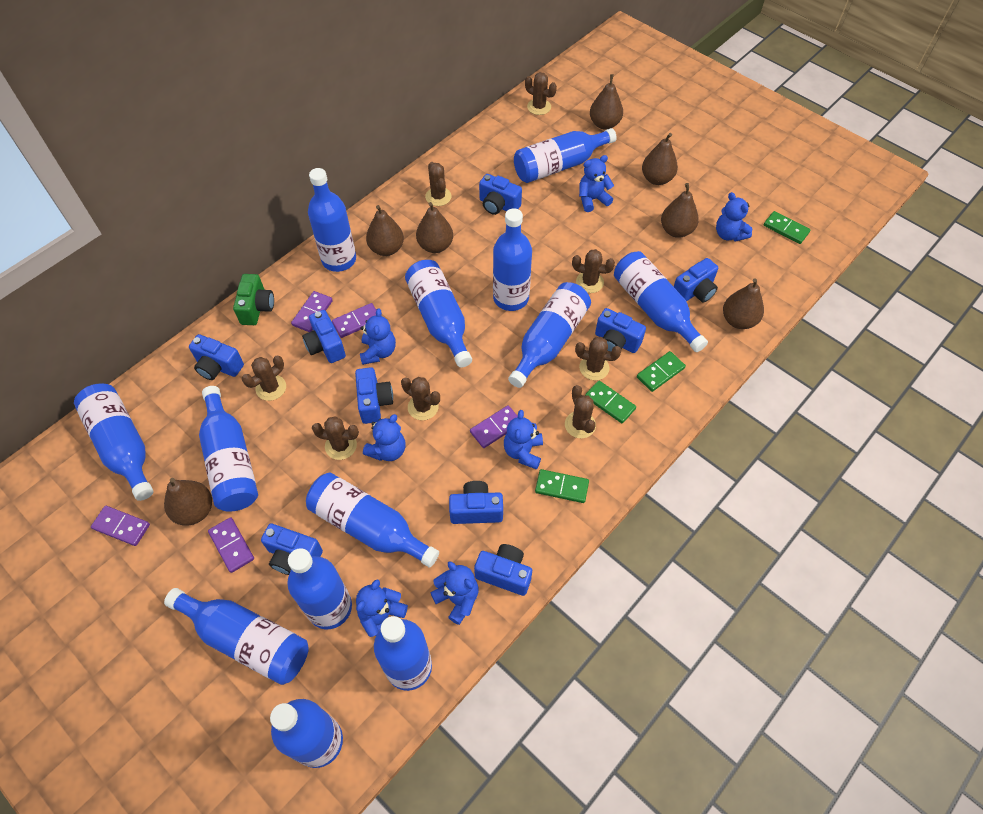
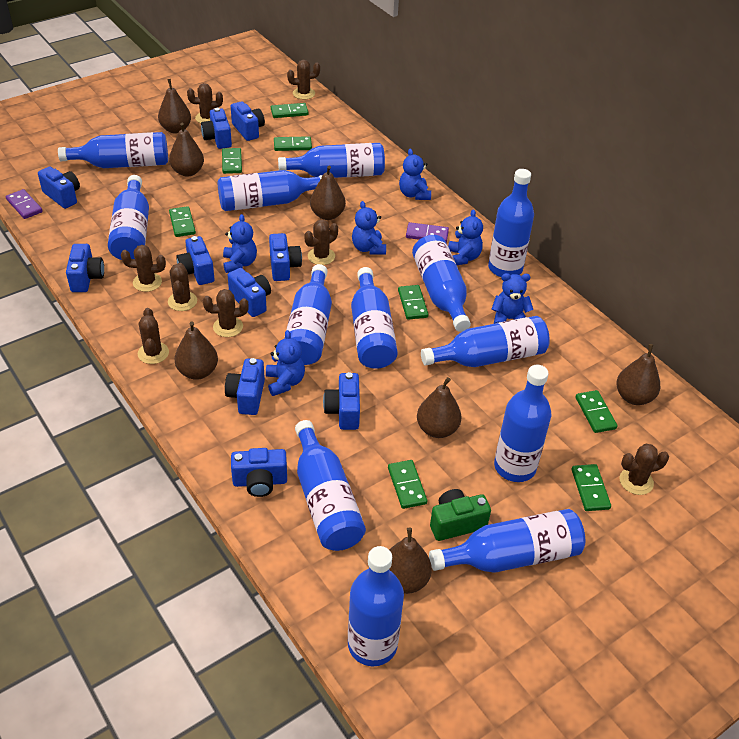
blue camera: [189,334,244,380] [261,523,323,575] [302,310,346,363] [355,367,393,424] [449,481,503,524] [474,544,532,596] [479,174,522,215] [595,308,646,353] [674,258,718,303] = 9 -> [38,167,80,209] [66,244,104,292] [176,236,215,285] [201,108,232,149] [225,358,265,415] [228,268,271,317] [231,101,265,141] [231,448,287,497] [269,233,302,281] [323,372,360,430] = 10
blue teddy bear: [356,579,408,637] [360,308,396,365] [363,414,406,461] [430,561,479,625] [504,410,543,470] [579,155,614,212] [716,192,752,242] = 7 -> [223,214,257,273] [266,330,305,396] [352,201,386,255] [399,149,431,200] [448,209,483,265] [491,273,533,324] = 6
green domino: [535,469,589,503] [585,381,636,423] [637,351,686,392] [764,211,811,244] = 4 -> [169,206,196,237] [222,148,242,174] [271,103,308,118] [274,136,312,151] [388,460,427,509] [398,285,428,320] [571,464,611,511] [576,390,617,433] = 8
purple domino: [91,506,150,546] [208,517,254,573] [291,291,333,332] [332,303,376,338] [470,405,518,448] = 5 -> [6,189,43,219] [406,222,449,242] = 2

